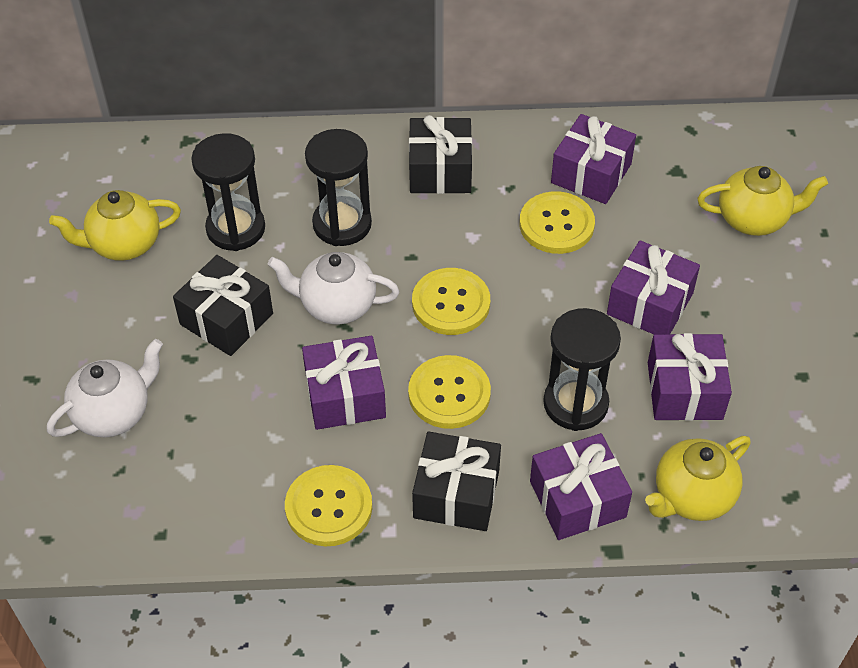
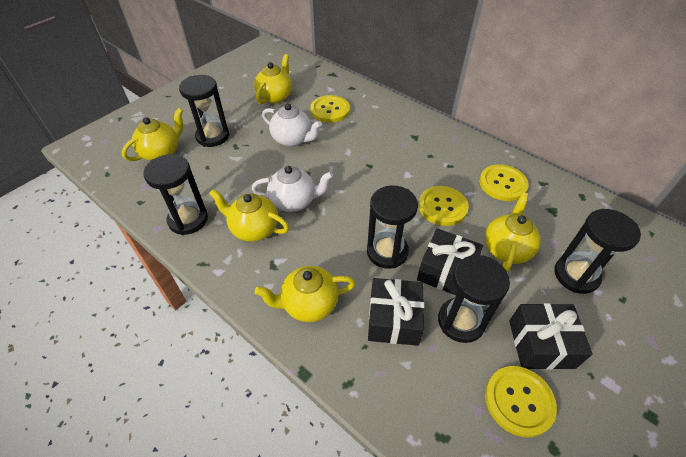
black hourglass: [191,133,265,251] [305,129,372,246] [543,308,621,431] = 3 -> [143,154,208,235] [179,75,229,147] [367,185,418,269] [438,254,510,343] [554,209,641,294] = 5
purple gift: [302,336,386,430] [530,433,632,540] [551,114,636,204] [607,240,700,334] [648,333,732,421] = 5 -> none = 0
yellow teapot: [49,190,181,261] [645,436,751,521] [697,166,828,236] = 3 -> [122,108,183,161] [209,189,289,242] [254,54,292,104] [255,266,355,322] [485,193,541,272] = 5

